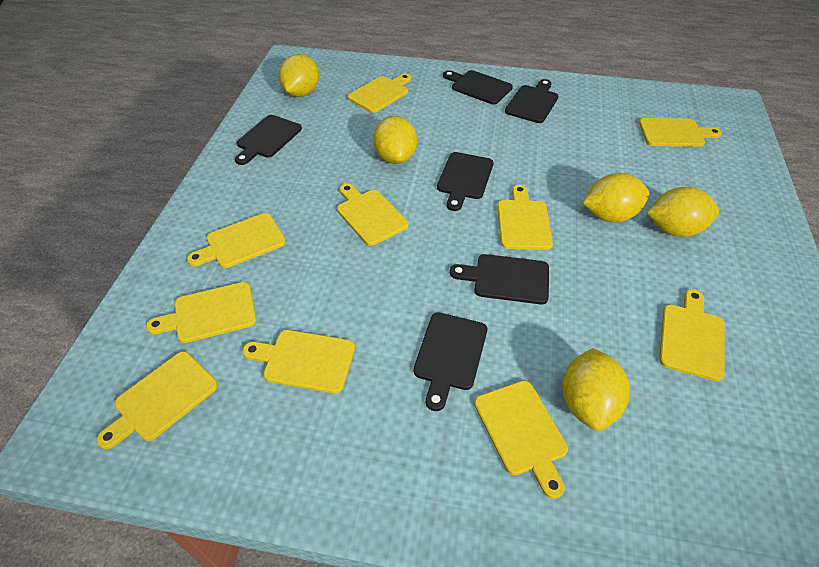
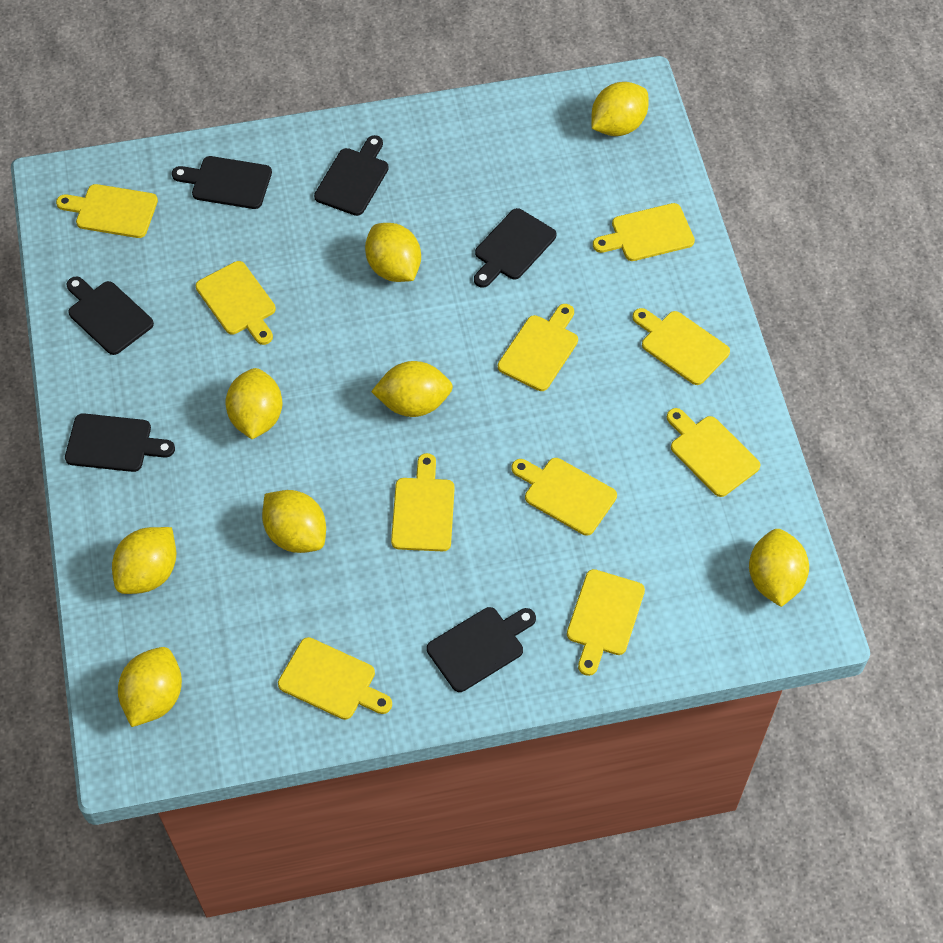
yellow lemon: [279,54,319,97] [373,116,417,164] [562,348,630,431] [583,173,649,222] [646,187,719,237] = 5 -> [112,527,176,594] [118,647,182,727] [225,368,282,439] [262,490,326,553] [365,223,421,282] [371,361,453,417] [591,82,649,136] [749,529,809,607] = 8

